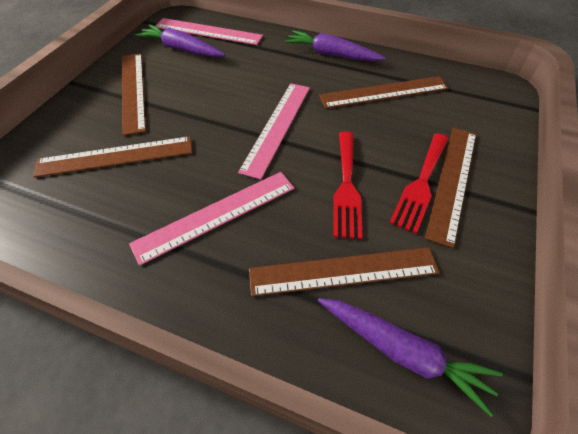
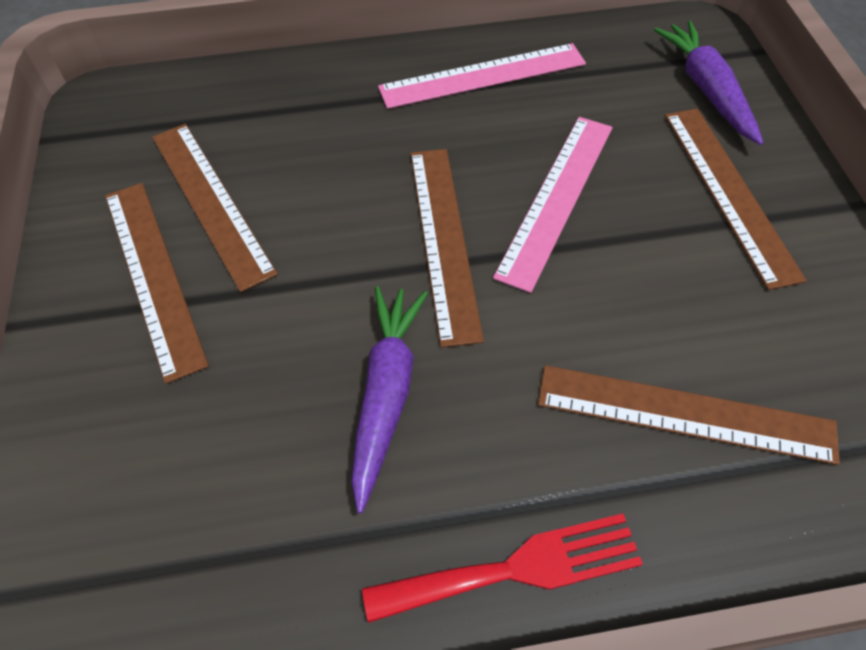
pink ruler: [129,172,294,265] [155,18,263,45] [238,83,310,180] = 3 -> [378,43,586,109] [493,117,613,293] = 2
purple carrot: [135,24,225,57] [284,30,386,61] [318,298,503,417] = 3 -> [351,286,428,513] [654,21,764,145] = 2
red fork: [333,132,363,239] [389,133,449,234] = 2 -> [362,514,643,623] = 1

